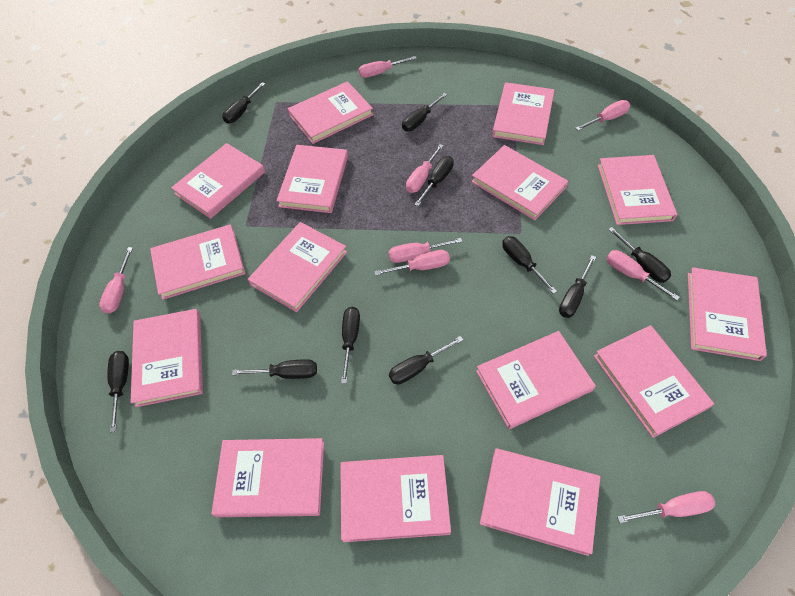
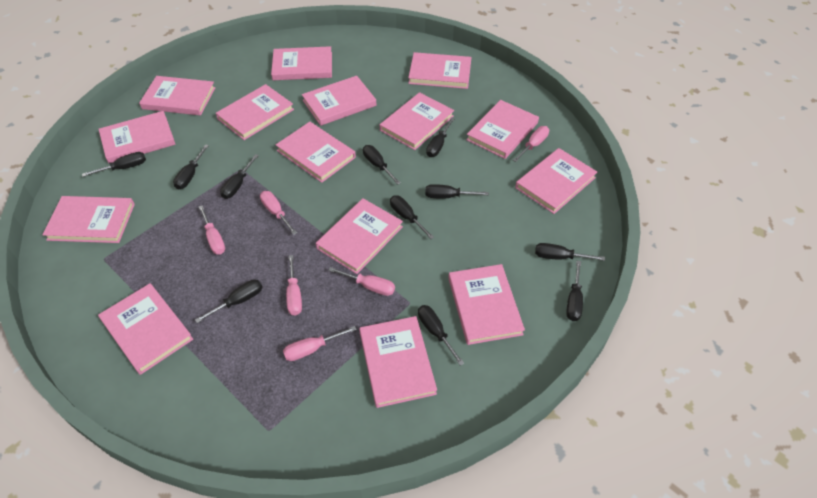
black screwdriver: [107,351,129,432] [222,82,266,123] [232,359,317,379] [341,307,360,384] [389,336,463,384] [402,93,447,131] [414,156,454,206] [502,236,557,294] [559,255,596,318] [608,227,671,283] = 10 -> [82,152,146,177] [173,144,209,189] [195,279,262,323] [220,154,259,199] [363,145,400,185] [390,195,434,239] [418,305,464,366] [425,184,489,198] [426,117,455,157] [535,243,605,261] [566,261,583,321] = 11
pink screwdriver: [99,247,133,314] [359,56,417,78] [374,250,450,276] [388,238,463,263] [406,144,444,193] [575,100,630,131] [606,250,680,301] [617,491,715,523] = 8 -> [199,205,225,255] [260,191,297,235] [283,326,357,361] [286,255,302,316] [328,267,395,296] [513,126,549,162] = 6

